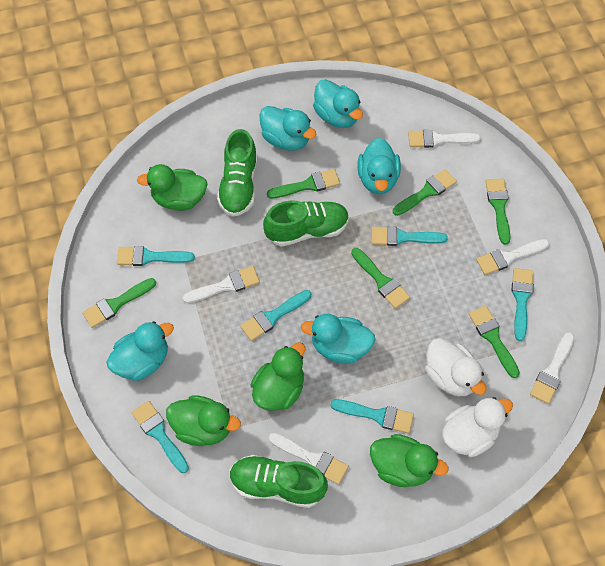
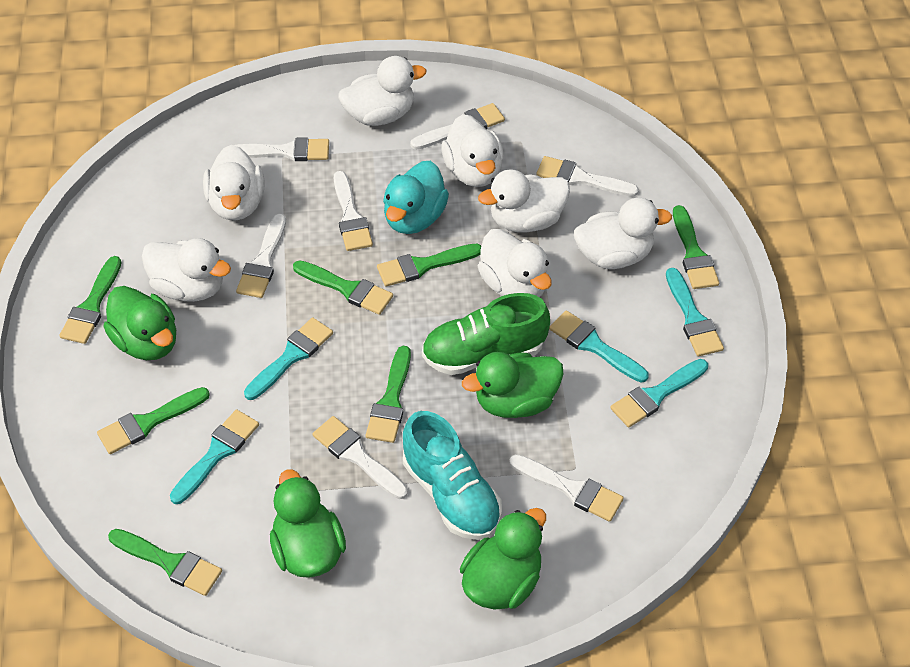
green brush: [82,278,156,328] [267,169,340,199] [351,248,410,309] [393,169,457,216] [469,306,520,378] [486,178,510,245] = 6 -> [59,256,122,344] [97,387,210,454] [108,529,222,596] [293,260,393,315] [366,346,411,443] [377,244,481,287] [673,205,719,289] = 7
green shoe: [217,129,257,217] [230,455,328,508] [263,200,349,246] = 3 -> [422,293,550,375] = 1
turquoise brush: [117,246,195,266] [132,401,189,473] [240,290,311,341] [330,399,414,434] [371,226,448,246] [512,268,534,341] = 6 -> [170,409,259,504] [244,317,333,400] [549,310,649,382] [610,359,708,428] [666,268,724,356] = 5
turquoise duck: [107,321,174,381] [260,106,316,150] [301,314,375,364] [313,79,363,128] [357,138,401,194] = 5 -> [383,161,449,234] = 1
turquoise shoe: none = 0 -> [403,411,502,540] = 1
white brush: [183,266,260,303] [269,433,349,485] [408,129,481,148] [476,239,549,275] [530,332,574,404] = 5 -> [234,137,329,161] [236,214,286,298] [313,416,408,499] [334,171,373,251] [410,103,505,150] [509,454,624,522] [536,156,639,197] = 7
white duck: [425,338,486,396] [442,397,513,457] = 2 -> [142,238,231,302] [203,145,264,221] [338,56,426,126] [441,114,504,187] [478,169,570,232] [478,229,552,297] [574,198,672,269] = 7

